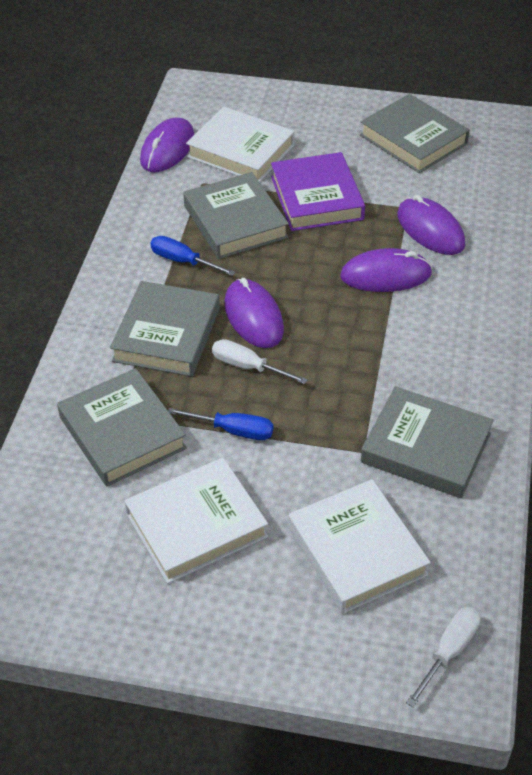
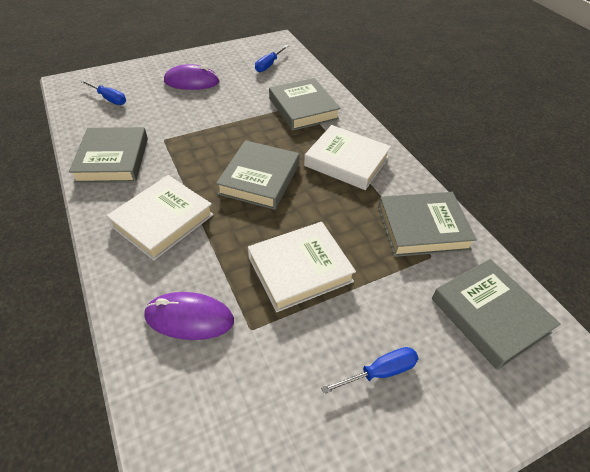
blue screwdriver: [150,236,236,276] [168,408,273,440] = 2 -> [81,80,126,105] [255,45,288,72] [321,347,419,394] = 3
purple book: [271,152,365,231] = 1 -> none = 0
purple mouse: [140,118,195,172] [225,278,284,348] [340,248,432,292] [397,195,465,255] = 4 -> [144,292,234,340] [164,64,219,90] = 2
white screwdriver: [212,339,308,384] [406,607,480,707] = 2 -> none = 0

